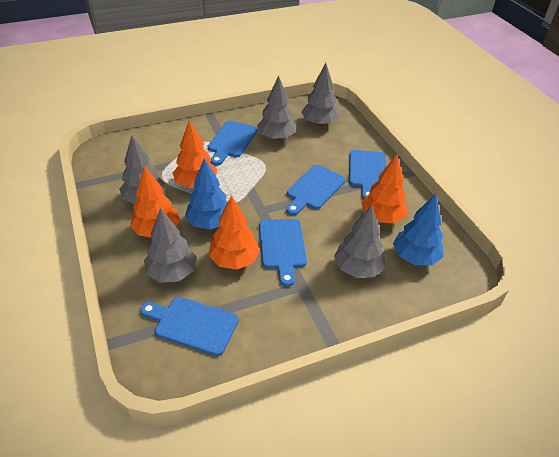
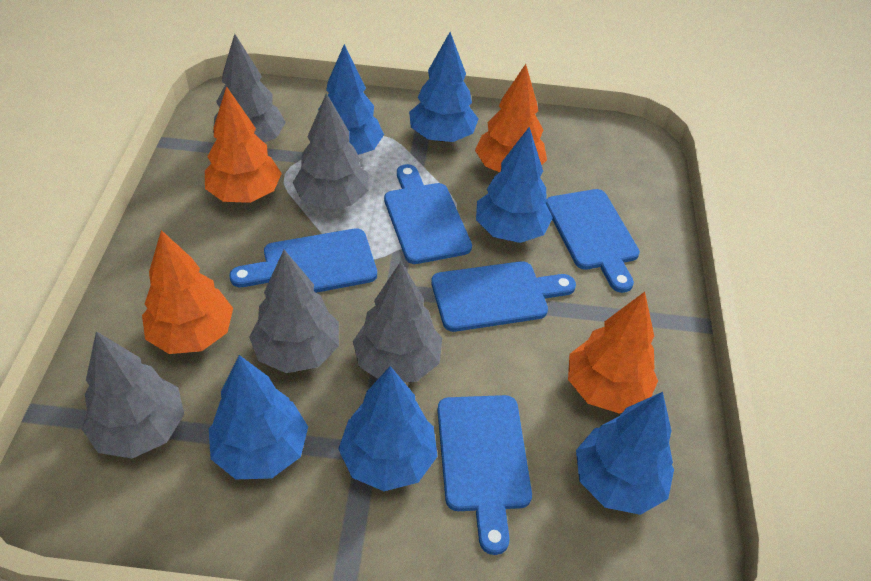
blue tree: [185,158,228,230] [393,194,444,265] = 2 -> [209,355,308,479] [318,44,384,155] [338,366,438,491] [409,32,478,142] [476,127,553,243] [576,392,674,515] = 6

